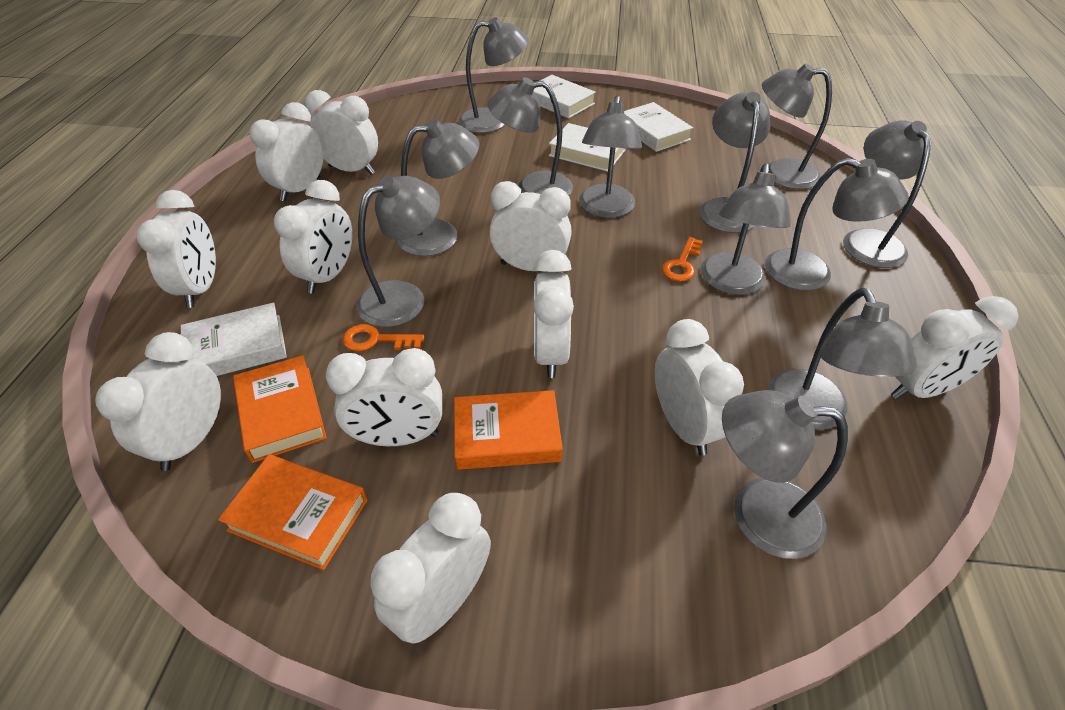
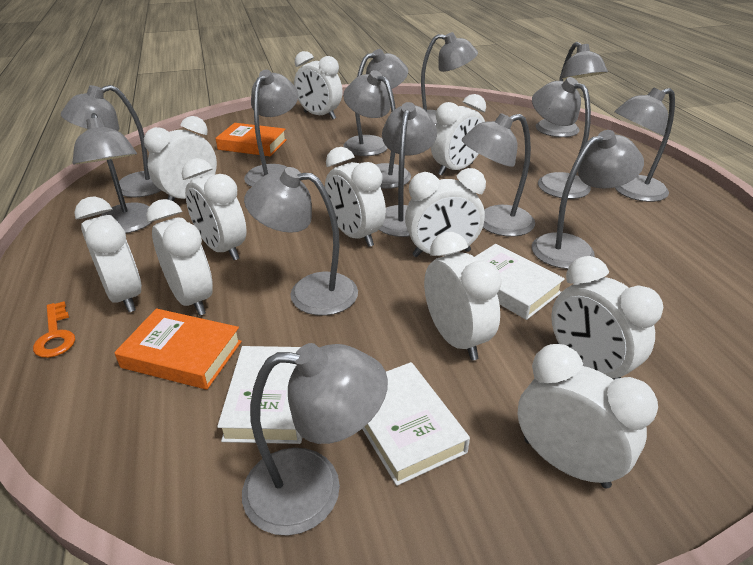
grey lamp: [356,175,440,327] [397,119,479,256] [459,17,529,133] [487,77,573,196] [579,95,642,218] [699,92,770,233] [701,163,791,295] [722,390,848,559] [762,63,832,189] [765,158,909,291] [768,288,917,430] [843,121,931,268] = 12 -> [61,85,162,197] [72,113,153,233] [242,343,388,536] [244,70,298,187] [244,167,358,316] [343,49,408,156] [343,70,411,189] [379,102,437,237] [421,32,478,125] [462,113,535,237] [532,77,591,199] [532,130,644,269] [536,42,608,137] [614,88,675,202] = 14
orange book: [218,454,367,570] [233,355,327,463] [454,390,563,470] = 3 -> [114,309,242,390] [216,123,287,156] = 2
orange key: [343,324,424,351] [662,237,703,282] = 2 -> [33,301,75,358] = 1
white book: [181,303,287,376] [533,75,596,119] [549,123,626,172] [624,102,693,152] = 4 -> [217,346,302,444] [362,362,470,486] [475,244,565,320] = 3

